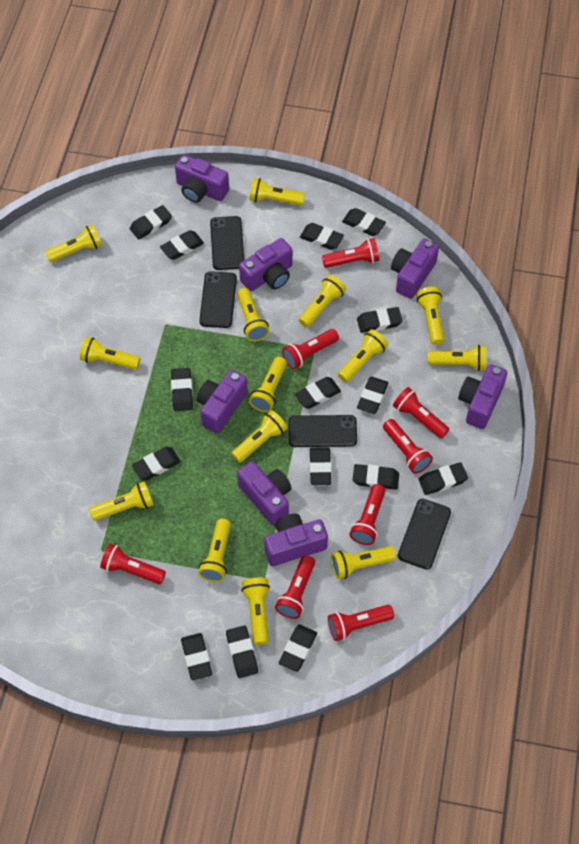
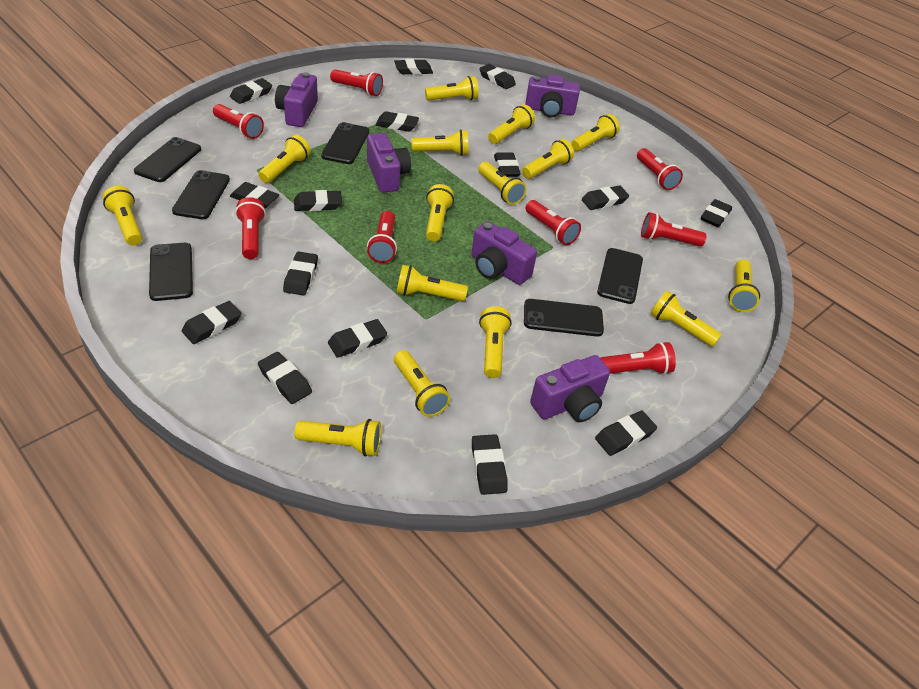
black phone: [199,271,237,328] [210,216,244,270] [289,415,357,447] [398,499,451,569] = 4 -> [134,137,201,182] [149,243,193,301] [172,170,230,219] [321,122,369,164] [524,299,604,337] [597,248,643,304] = 6
purple camera: [175,155,229,203] [197,370,248,434] [237,461,292,526] [239,238,293,291] [264,514,328,566] [391,238,439,299] [458,364,507,429] = 7 -> [275,72,318,127] [367,133,411,193] [471,221,537,285] [525,75,580,118] [530,355,610,422] = 5
yellow flashlight: [45,224,103,262] [80,337,140,370] [89,481,154,521] [198,519,231,582] [231,410,288,463] [237,288,269,341] [241,578,270,645] [249,178,305,205] [249,357,287,412] [299,275,346,327] [331,546,396,579] [338,329,388,382] [417,287,444,345] [428,345,486,371] = 14 -> [103,186,142,246] [258,135,311,183] [294,419,381,457] [394,350,450,417] [396,265,468,301] [412,129,468,156] [425,76,479,101] [426,184,454,242] [478,162,527,205] [479,306,512,378] [488,104,535,144] [522,139,574,179] [571,114,620,151] [651,291,721,347] [728,260,760,312] = 15

